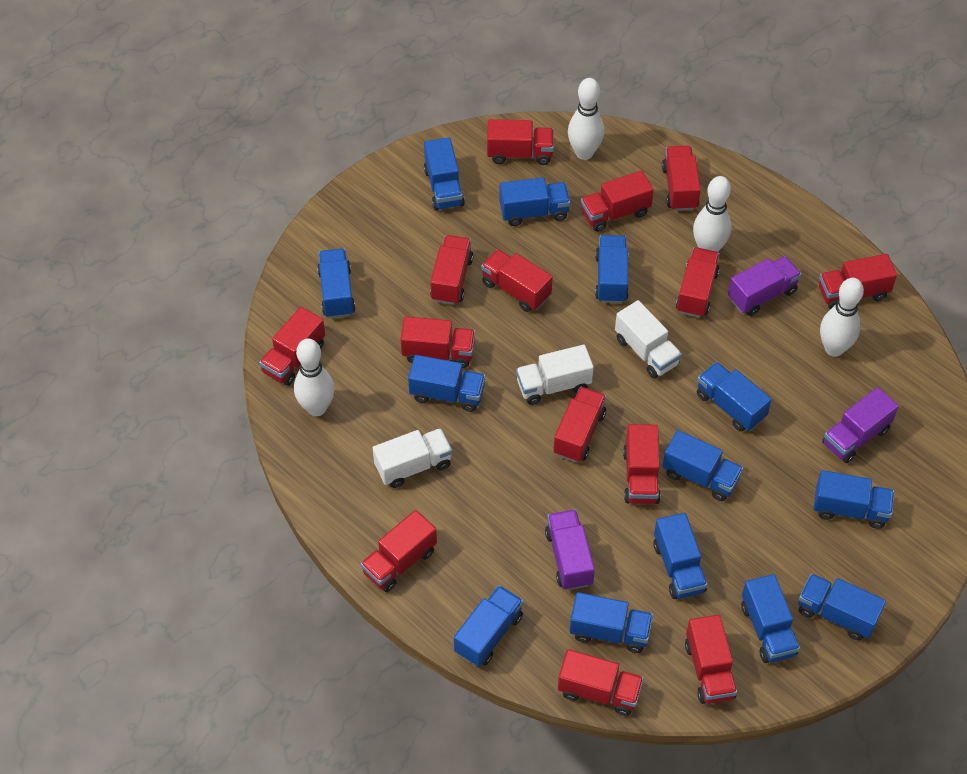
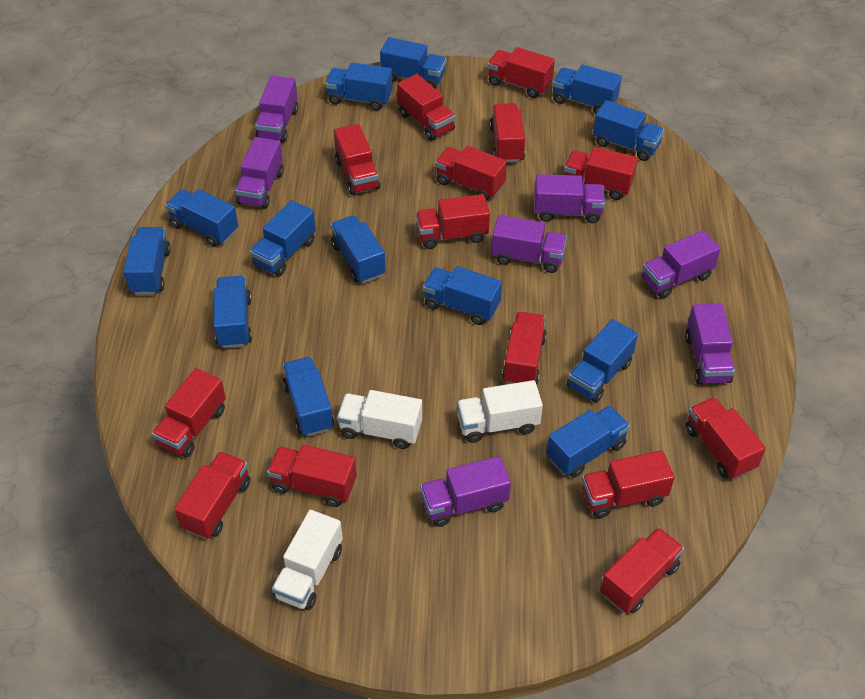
purple truck: [545,509,595,590] [728,256,801,316] [822,387,899,463] = 3 -> [235,137,283,209] [255,76,298,143] [420,456,511,527] [491,215,567,273] [534,174,605,223] [642,230,721,298] [685,303,735,384] = 7
white bowling pin: [294,339,334,416] [568,78,604,160] [693,176,731,252] [820,278,864,357] = 4 -> none = 0

